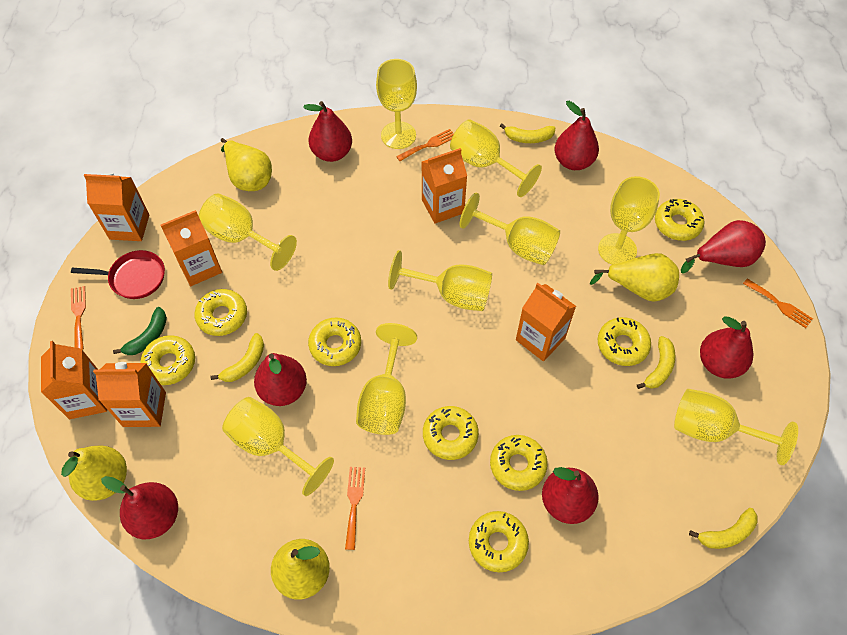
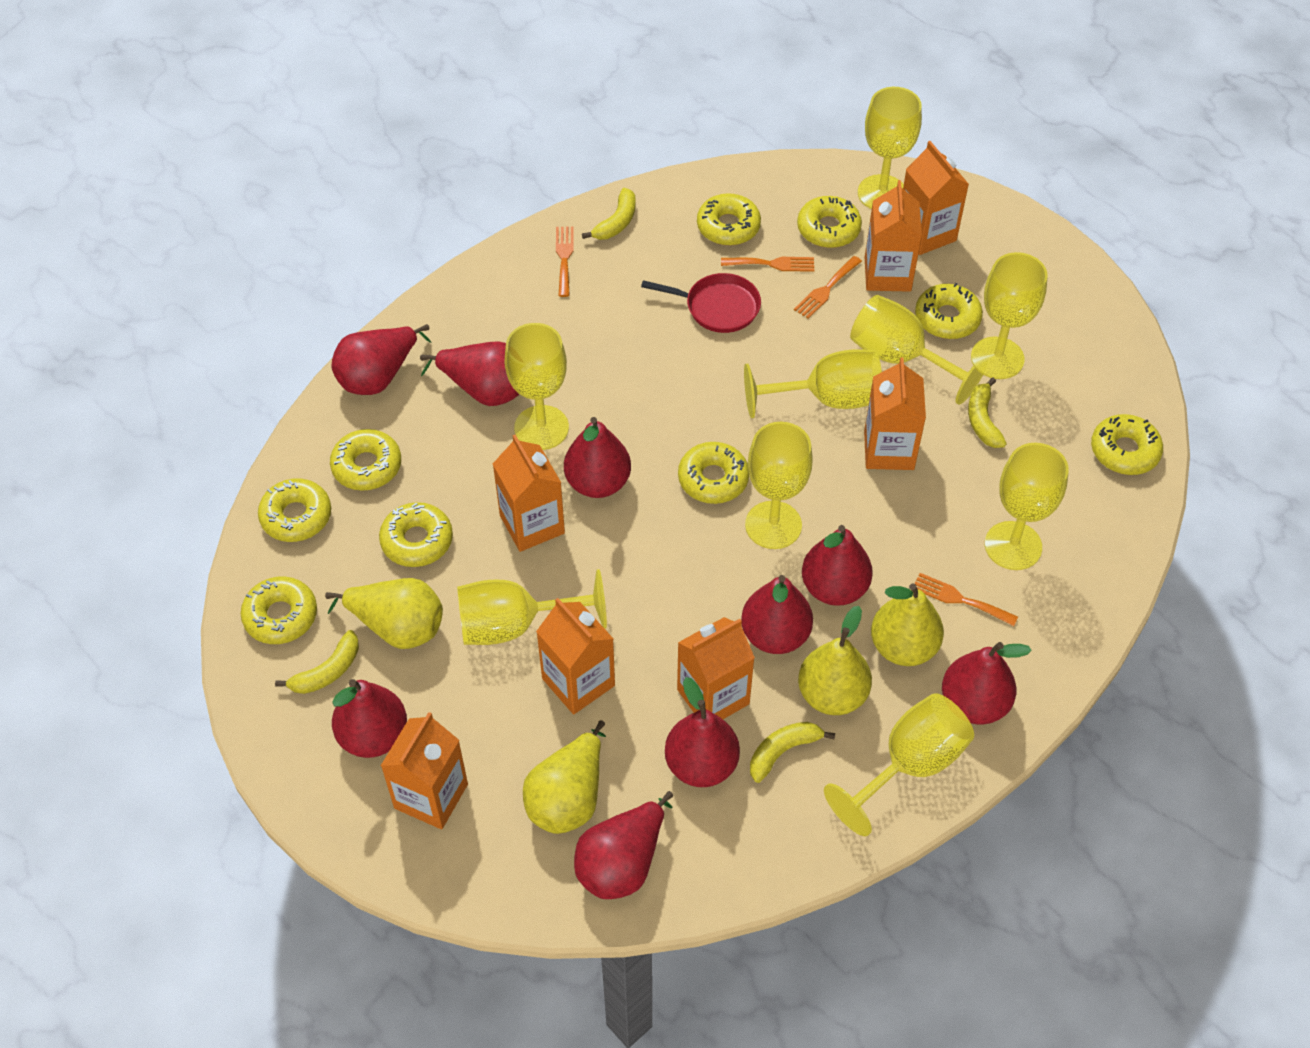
green banana: [113,307,167,355] = 1 -> none = 0
orange carton: [41,341,107,419] [84,173,149,241] [93,362,166,427] [161,210,222,286] [422,148,467,224] [516,283,576,361] = 6 -> [381,712,468,829] [493,435,565,552] [536,598,615,714] [677,617,755,719] [864,357,926,470] [865,180,922,292] [903,141,969,255] = 7
red pear: [101,476,178,539] [254,353,307,406] [303,101,352,162] [542,467,599,524] [554,101,599,170] [681,220,766,274] [700,316,754,379] = 7 -> [331,324,431,395] [332,679,407,758] [420,342,519,406] [564,417,631,498] [574,791,673,899] [665,677,740,787] [741,575,813,654] [802,525,873,606] [942,642,1032,724] = 9
yellow donut: [140,335,195,385] [194,289,247,336] [308,317,361,366] [423,406,479,460] [469,511,529,572] [490,435,548,491] [598,317,651,366] [655,199,704,241] = 8 -> [241,576,317,644] [258,478,331,542] [330,429,401,491] [379,502,453,567] [678,442,749,504] [697,193,761,246] [797,196,862,248] [915,283,983,339] [1091,414,1163,475] = 9

